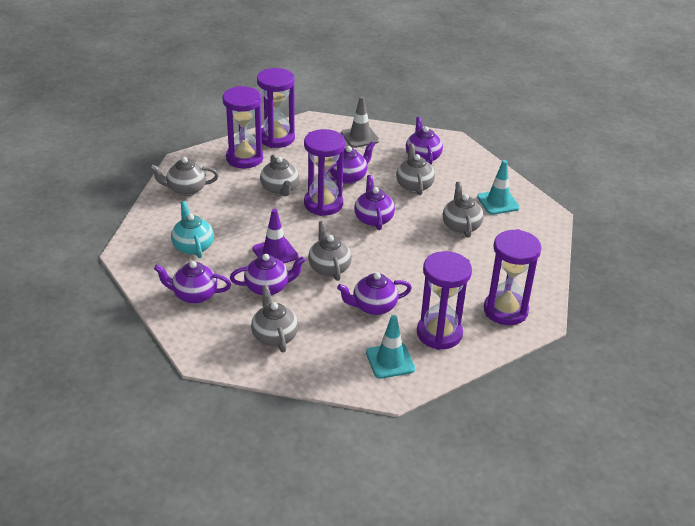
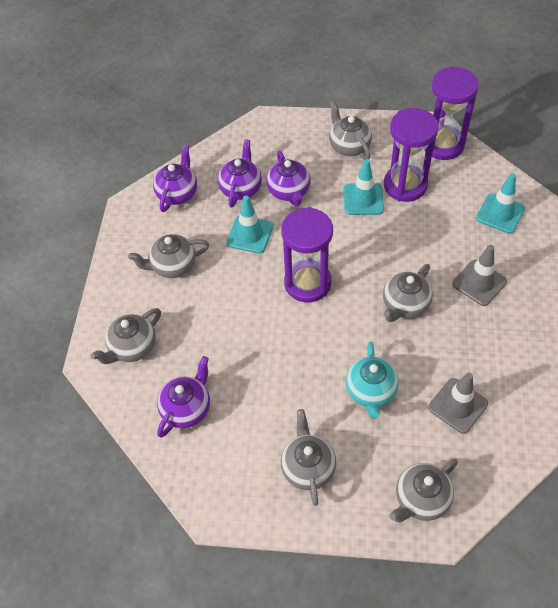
grey traffic cone: [341,96,380,148] = 1 -> [428,373,488,434] [452,245,507,306] = 2
purple hourglass: [223,86,263,168] [257,68,295,148] [304,129,345,216] [417,251,472,350] [484,229,542,325] = 5 -> [281,207,333,302] [384,108,439,202] [425,66,479,160] = 3
purple teapot: [154,261,231,304] [230,254,305,295] [327,141,375,184] [337,272,412,315] [354,175,395,230] [406,117,443,165] = 6 -> [153,145,197,212] [157,356,210,438] [218,139,262,208] [266,151,311,206] = 4
purple traffic cone: [253,209,299,263] = 1 -> none = 0
turquoise traffic cone: [366,315,415,379] [477,160,520,215] = 2 -> [226,196,273,254] [344,159,384,215] [476,173,525,234] = 3

